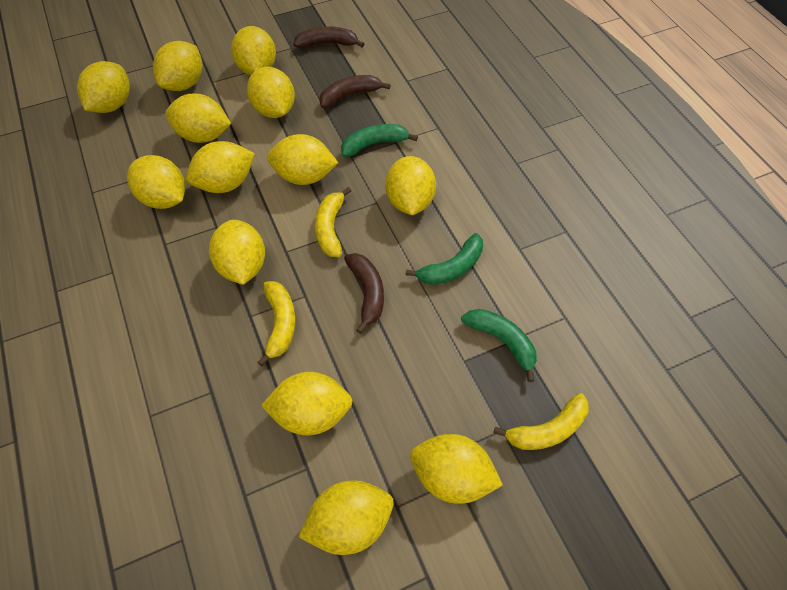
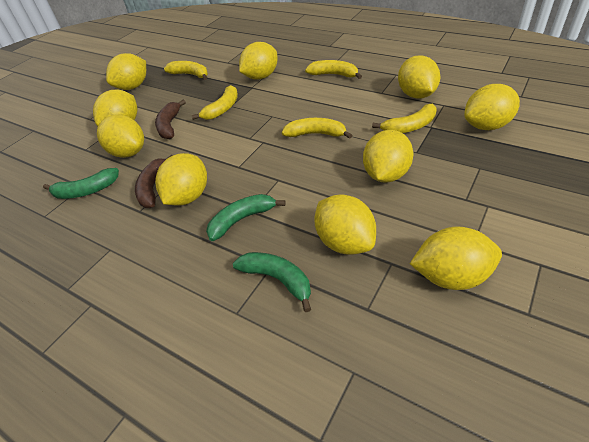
brown banana: [294,26,364,48] [319,75,391,108] [344,253,384,334] = 3 -> [135,155,173,208] [155,100,186,139] = 2
yellow banana: [258,281,296,366] [315,187,351,257] [493,393,589,450] = 3 -> [164,61,208,80] [192,85,238,120] [282,118,352,139] [305,60,362,79] [372,104,437,133] = 5
yellow lemon: [77,61,130,113] [127,155,185,209] [153,41,202,91] [165,94,231,143] [186,141,255,193] [209,220,265,285] [231,26,276,75] [247,67,295,118] [261,372,353,435] [267,134,338,185] [299,481,394,555] [385,156,436,215] [410,434,503,504] = 13 -> [93,90,137,126] [97,115,144,158] [106,53,146,90] [155,153,207,206] [239,42,278,80] [314,194,376,255] [363,130,413,183] [398,55,440,99] [410,226,502,290] [464,84,520,130] = 10

